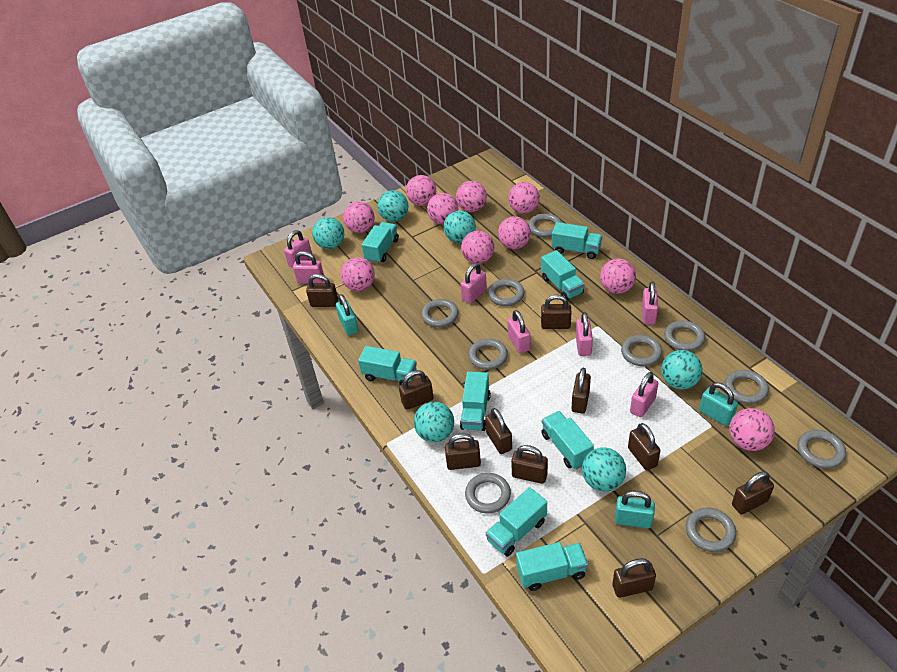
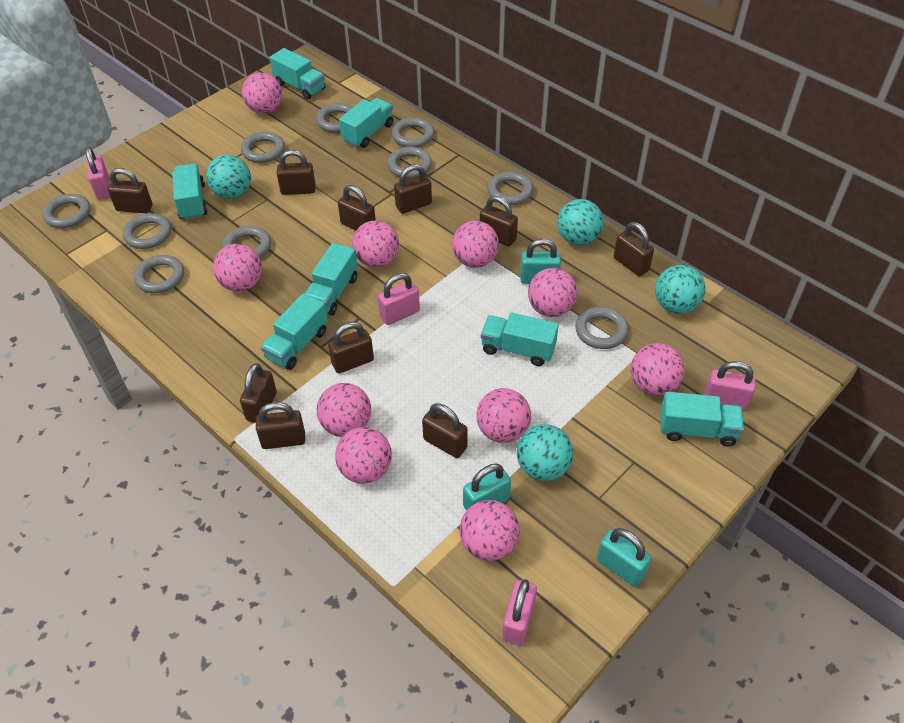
pink padlock: [284,230,312,268] [293,251,324,284] [461,263,487,304] [507,310,530,353] [576,312,593,356] [630,372,658,417] [642,282,658,325] = 7 -> [86,147,110,200] [378,273,420,325] [502,579,537,646] [705,361,756,410] = 4
turquoise ball: [312,217,344,249] [377,190,408,222] [414,402,454,442] [443,211,476,243] [582,447,626,491] [661,350,702,390] = 6 -> [206,155,251,199] [517,424,573,481] [557,199,603,245] [655,265,706,314] = 4
turquoise truck: [358,346,417,385] [362,222,399,263] [460,371,491,431] [486,487,547,556] [516,542,588,591] [541,250,584,300] [541,411,594,469] [552,222,602,259] = 8 -> [172,163,207,220] [261,293,328,370] [269,48,325,99] [305,243,358,315] [339,98,393,148] [481,313,559,366] [660,392,744,446] = 7

